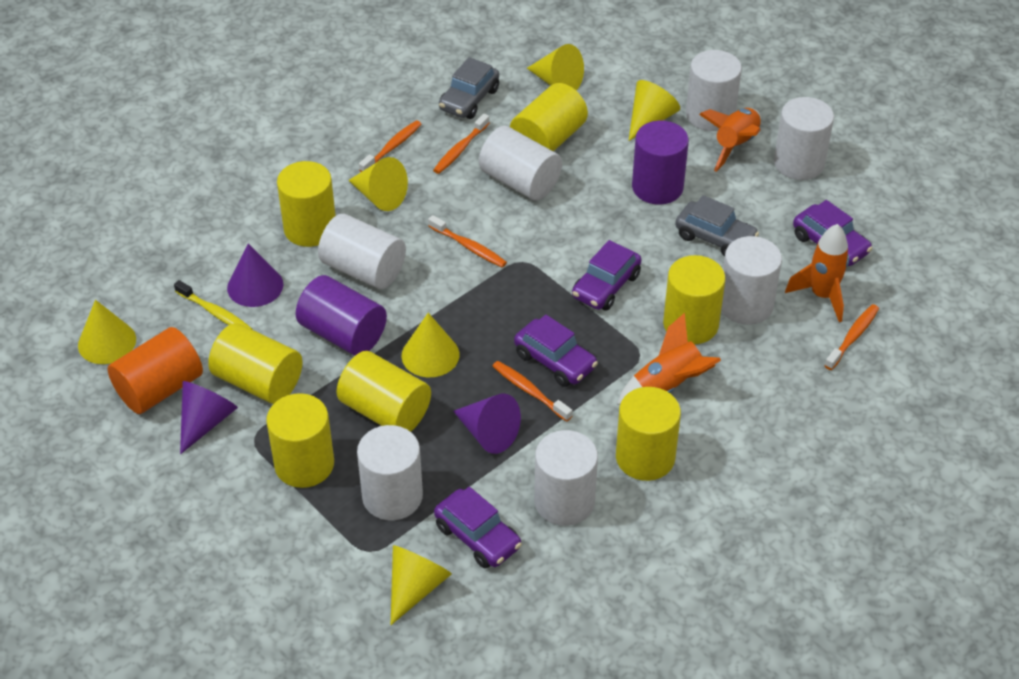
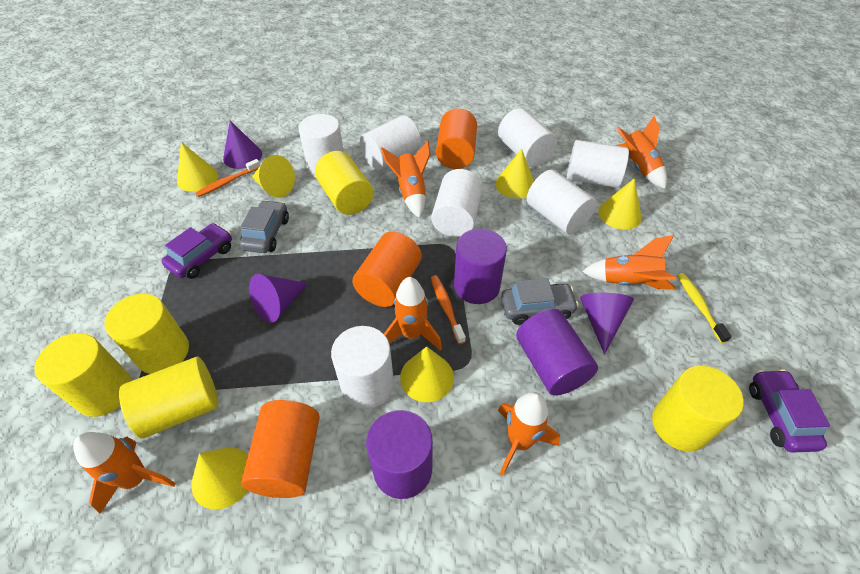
orange cylinder: [108,327,203,414] = 1 -> [241,400,320,498] [352,232,422,307] [436,108,477,169] = 3
orange rocket: [617,313,721,405] [699,108,761,172] [785,224,849,322] = 3 -> [73,432,176,514] [381,141,430,218] [384,277,442,351] [498,392,560,476] [582,235,676,290] [616,116,667,189] = 6
orange toothbrush: [359,120,422,172] [428,215,507,267] [433,114,489,174] [493,361,572,422] [825,304,879,370] = 5 -> [195,159,260,197] [431,275,466,344] = 2
purple car: [434,487,522,568] [514,315,598,387] [572,240,641,311] [793,200,873,266] = 4 -> [162,223,232,279] [749,369,830,452] = 2
purple cylinder: [296,275,387,356] [632,120,689,205] = 2 -> [366,410,433,499] [454,229,507,304] [516,309,598,396] = 3
yellow cylinder: [208,323,303,404] [266,393,334,488] [277,161,336,247] [337,351,431,432] [510,83,588,152] [616,387,681,481] [663,255,726,344] = 7 -> [35,333,132,417] [105,293,189,374] [119,357,218,438] [315,151,373,215] [652,366,744,452] = 5

